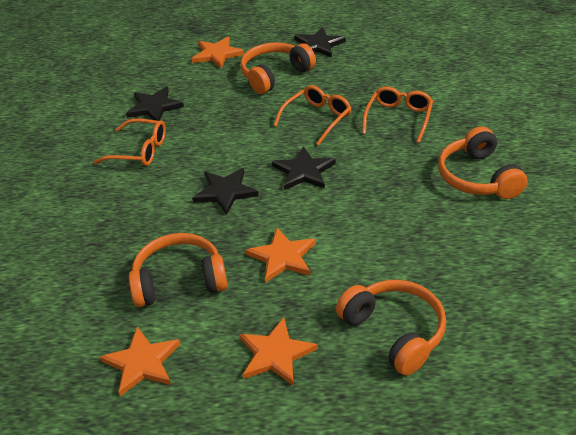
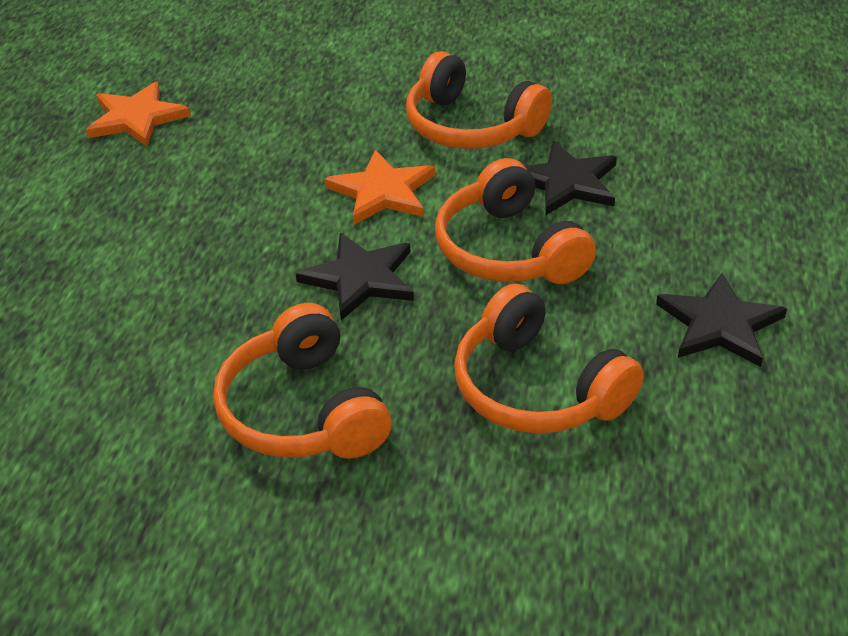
black star: [126,87,184,121] [192,168,259,215] [272,146,336,190] [294,27,346,58] = 4 -> [296,233,414,320] [525,141,617,215] [656,273,787,367] = 3
orange glasses: [94,118,166,166] [274,85,352,145] [362,86,433,143] = 3 -> none = 0
orange star: [100,327,180,396] [192,37,244,68] [239,317,318,385] [246,228,316,283] = 4 -> [86,82,191,147] [325,150,435,225] = 2

